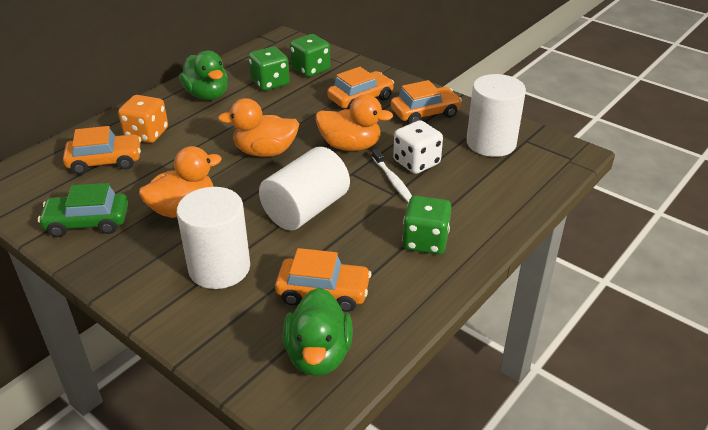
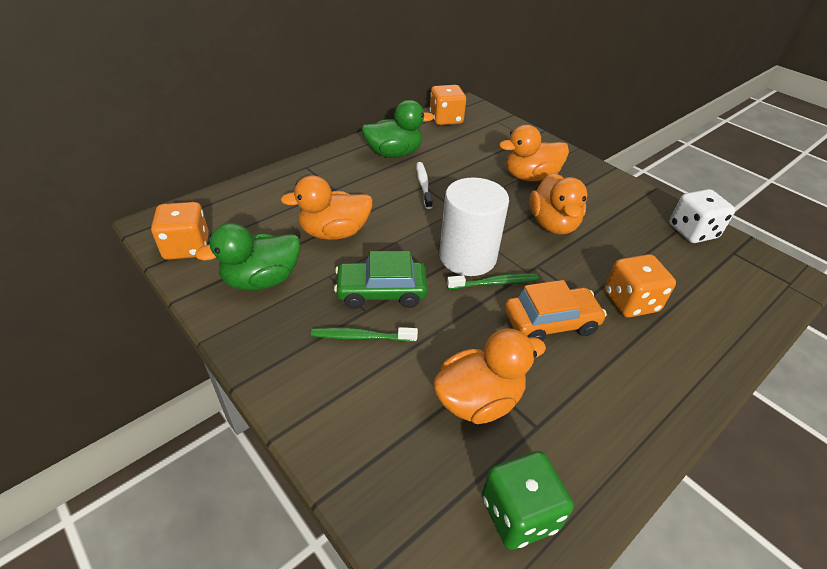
green dice: [249,47,290,91] [290,34,330,77] [402,196,452,254] = 3 -> [482,451,574,550] = 1
green toothbrush: none = 0 -> [311,327,418,342] [447,273,539,290] = 2
orange car: [63,126,141,175] [275,248,371,312] [327,67,394,109] [391,80,462,124] = 4 -> [505,280,607,341] = 1
orange dice: [118,95,168,143] = 1 -> [151,202,209,260] [429,85,466,125] [605,254,676,317] = 3
orange duck: [139,146,222,218] [218,98,299,157] [316,94,393,151] = 3 -> [281,175,373,240] [433,328,546,424] [499,125,569,181] [530,173,588,235] = 4
white cylinder: [177,187,250,289] [259,147,350,230] [466,74,526,157] = 3 -> [439,177,509,276] = 1

